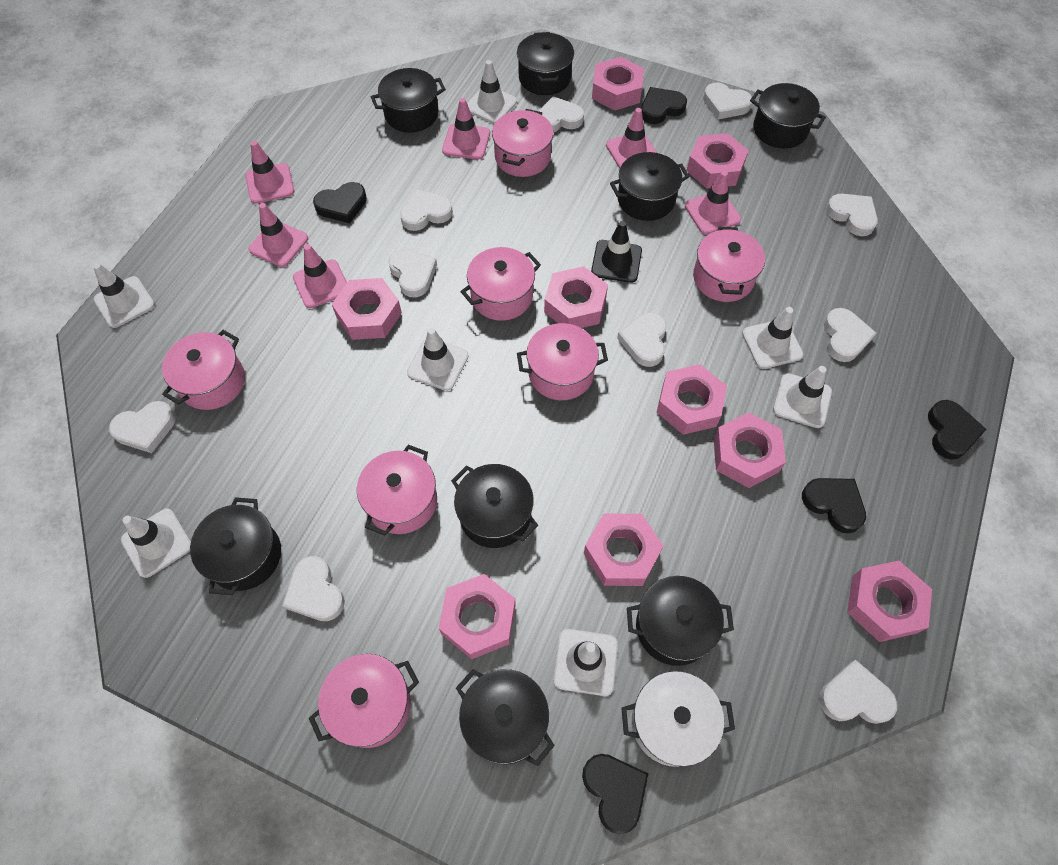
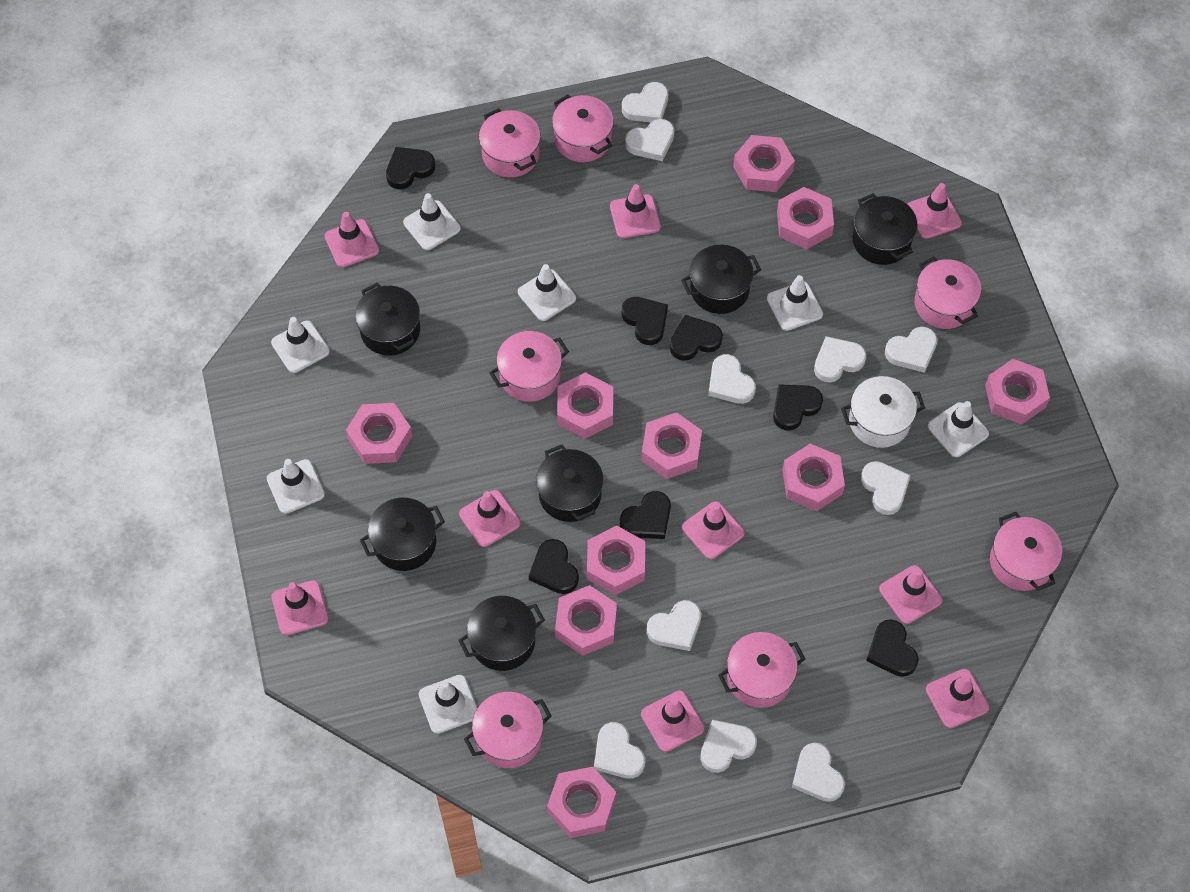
black heart: [313,182,367,223] [582,754,648,834] [641,87,687,124] [802,478,866,533] [928,400,986,460] = 5 -> [386,147,435,189] [529,539,579,594] [620,491,671,539] [622,297,668,345] [670,315,723,361] [773,384,823,431] [866,619,919,677] = 7
black pot: [190,497,281,595] [371,68,446,133] [451,464,538,548] [456,669,555,766] [517,32,574,95] [610,152,690,221] [627,576,734,666] [750,83,826,148] = 8 -> [355,282,420,356] [360,498,445,571] [458,596,545,671] [536,444,604,522] [681,244,761,314] [853,193,918,265] = 6
black traffic cone: [591,221,642,283] = 1 -> none = 0
pink nut: [332,278,402,340] [439,574,516,659] [544,266,608,328] [584,513,663,586] [592,57,644,111] [656,364,727,435] [686,133,749,188] [714,412,786,488] [847,561,932,642] = 9 -> [346,403,412,464] [547,767,616,838] [555,585,617,656] [557,372,613,439] [587,525,645,595] [641,412,702,479] [733,135,795,192] [777,187,834,249] [782,444,845,511] [985,359,1050,425] = 10
pink traffic cone: [245,141,294,204] [248,203,308,267] [293,244,347,308] [442,98,490,160] [606,108,657,168] [685,171,741,234] = 6 -> [272,580,328,635] [325,212,379,268] [459,490,520,547] [610,184,661,238] [641,690,705,752] [682,501,745,559] [879,565,943,624] [907,183,962,239] [926,669,989,728] = 9

